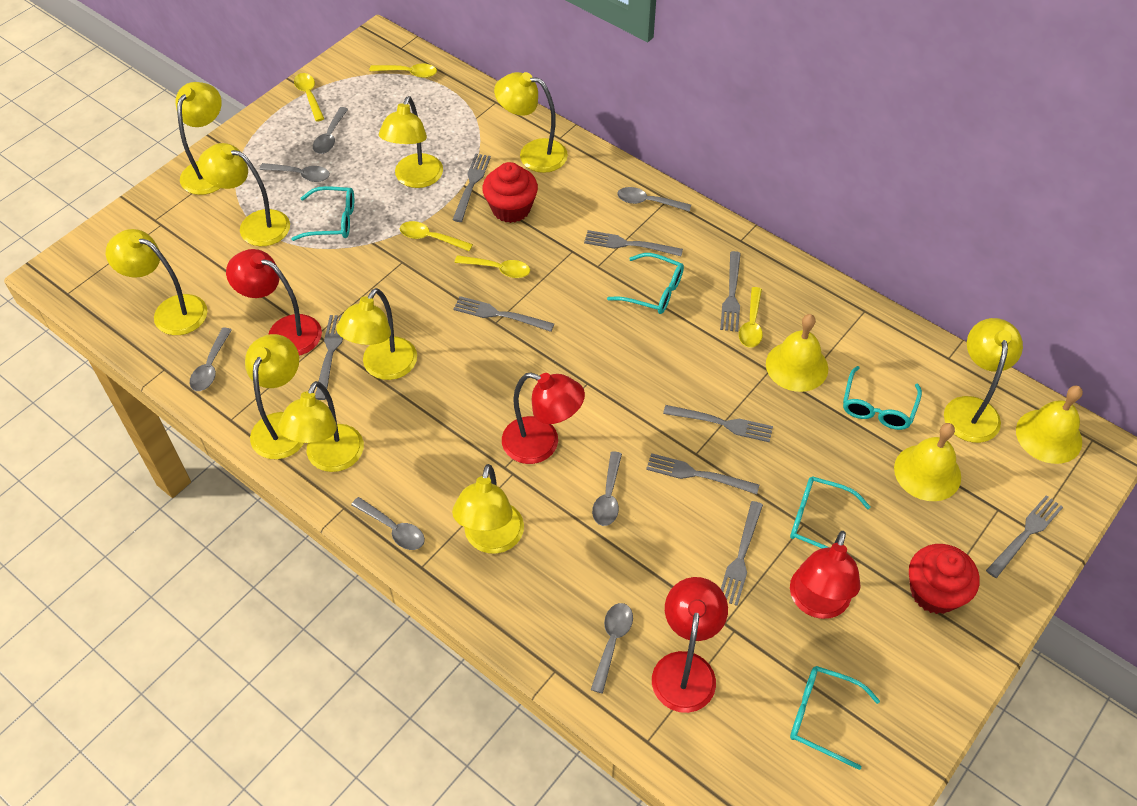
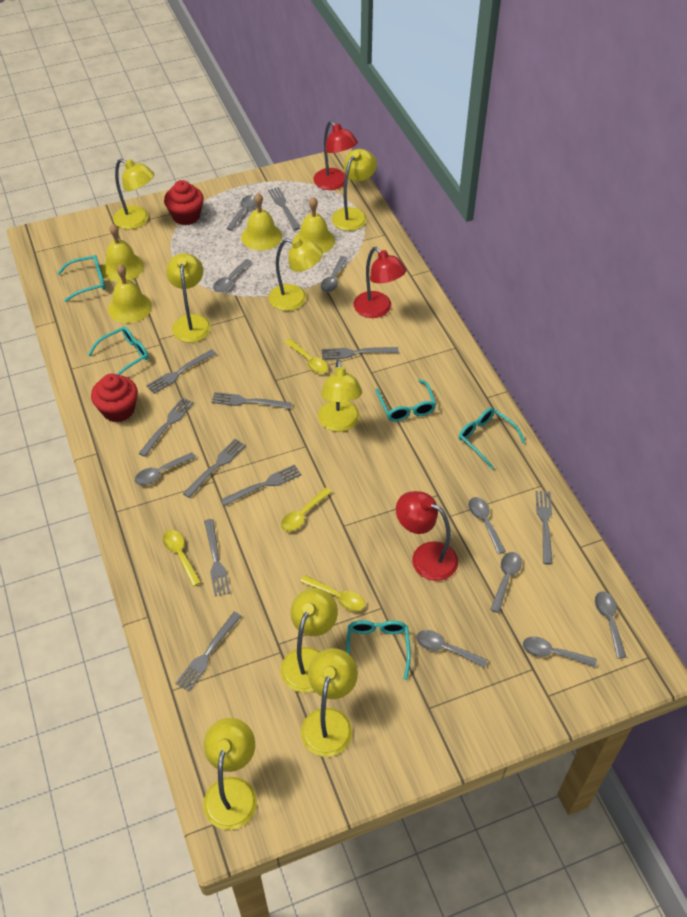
grey fork: [315,315,343,400] [453,153,491,222] [453,296,554,332] [584,230,683,256] [646,453,759,494] [663,405,773,442] [720,251,741,332] [721,501,763,606] [986,495,1063,578] = 9 -> [139,397,194,457] [146,349,216,394] [175,612,241,692] [183,439,246,498] [204,519,230,596] [211,392,292,409] [221,464,301,506] [268,187,300,230] [322,347,399,359] [536,491,553,565] = 10
grey spoon: [190,328,232,391] [259,163,330,182] [313,107,348,154] [351,497,425,550] [591,603,633,693] [592,452,622,526] [617,187,691,212] = 7 -> [135,452,196,485] [213,259,252,292] [226,195,256,231] [321,256,347,292] [416,630,487,668] [468,497,506,554] [490,552,522,613] [523,637,597,667] [595,592,626,659] = 9
red lamp: [226,249,322,355] [502,373,585,464] [652,577,728,713] [790,531,860,619] = 4 -> [313,121,358,190] [354,247,406,318] [396,491,458,581] = 3
yellow bell: [766,314,828,392] [894,423,961,501] [1016,386,1083,464] = 3 -> [101,224,144,282] [108,264,152,323] [241,193,282,251] [294,197,335,253] = 4
yellow lamp: [106,229,207,335] [176,82,222,195] [198,143,290,246] [245,334,304,459] [278,381,364,472] [336,288,417,380] [379,96,443,188] [452,464,524,554] [494,72,568,173] [944,318,1023,443] = 10 -> [113,159,154,229] [166,253,211,342] [203,718,257,830] [269,238,323,311] [281,588,338,692] [301,648,358,757] [318,360,362,432] [332,149,377,231] = 8
yellow spoon: [294,73,324,122] [369,64,437,78] [400,221,473,251] [454,255,530,278] [739,287,763,347] = 5 -> [163,530,201,586] [281,488,332,532] [285,339,328,374] [300,575,365,611] = 4

